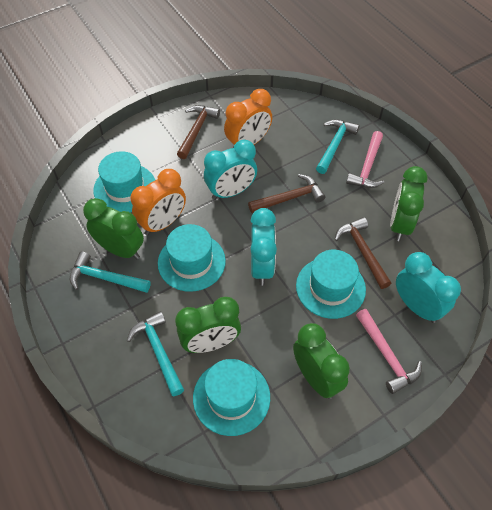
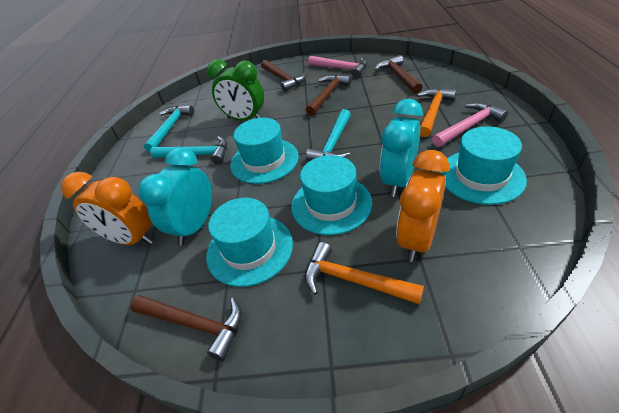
brown hammer: [177,105,220,159] [248,174,325,213] [335,217,391,289] = 3 -> [130,295,242,361] [261,60,306,92] [306,74,352,116] [375,55,422,94] = 4
green clock: [83,198,144,259] [175,297,241,353] [293,323,350,399] [390,166,428,241] = 4 -> [207,59,264,120] = 1
orange hammer: none = 0 -> [305,242,424,305] [416,88,456,137] = 2
turquoise clock: [204,140,257,200] [250,208,277,286] [396,252,461,323] = 3 -> [138,147,212,245] [380,99,423,197] = 2

